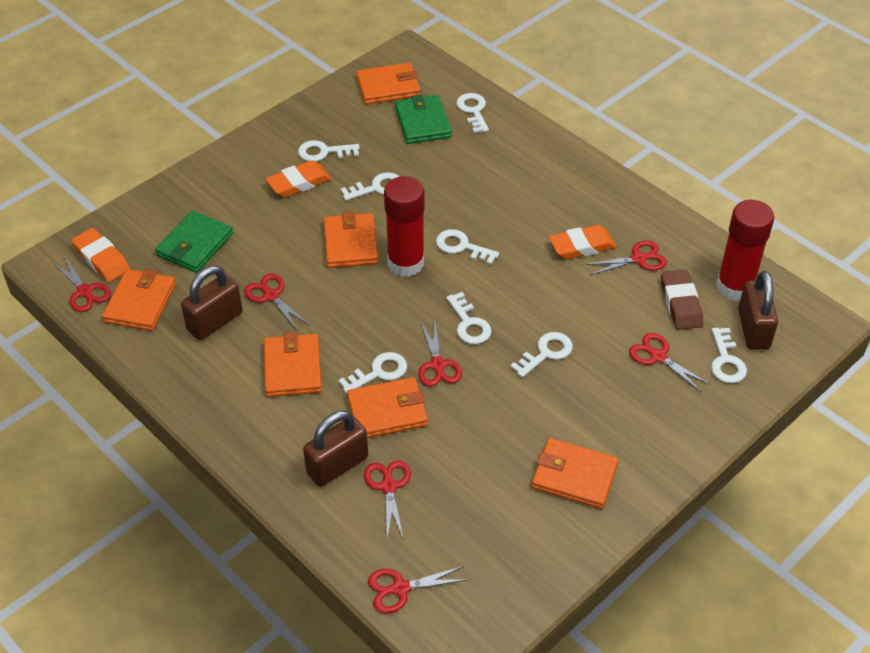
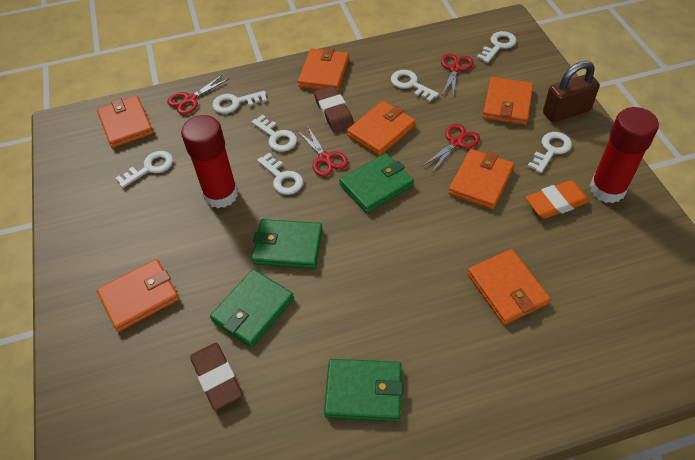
brown eraser: [661,270,703,330] = 1 -> [190,343,242,410] [314,86,354,133] = 2
brown padlock: [181,266,243,340] [303,410,368,487] [738,271,778,350] = 3 -> [543,61,600,122] = 1
green wallet: [155,211,233,273] [395,94,452,144] = 2 -> [210,269,294,348] [251,219,322,269] [324,359,403,422] [339,153,414,213] = 4
orange eraser: [72,228,130,282] [266,160,331,197] [549,225,616,260] = 3 -> [526,180,590,219] = 1
orange wallet: [102,269,176,331] [264,332,322,397] [324,212,378,268] [347,377,428,438] [356,63,420,104] [532,438,619,509] = 6 -> [97,96,153,148] [97,259,179,332] [298,48,349,91] [347,101,416,156] [448,149,514,209] [467,249,550,325] [483,77,533,125] = 7
red scissors: [52,255,111,312] [244,273,310,331] [364,460,411,540] [368,566,469,614] [418,321,462,386] [585,240,667,275] [629,333,711,393] = 7 -> [167,74,229,115] [298,125,348,177] [421,124,480,174] [441,53,473,96] = 4
white key: [298,140,360,162] [338,352,407,394] [341,172,399,201] [436,229,499,265] [446,292,492,344] [456,93,489,133] [510,332,573,378] [711,328,747,383] = 8 -> [115,151,173,188] [212,91,267,114] [252,115,297,152] [257,153,303,195] [391,70,439,102] [477,31,516,63] [527,132,572,173] = 7

